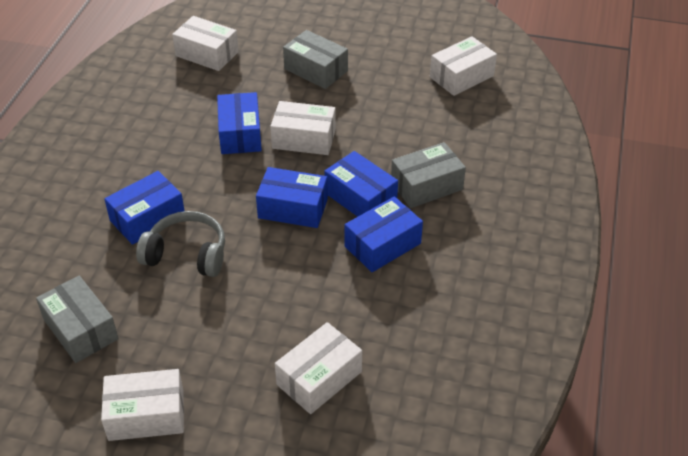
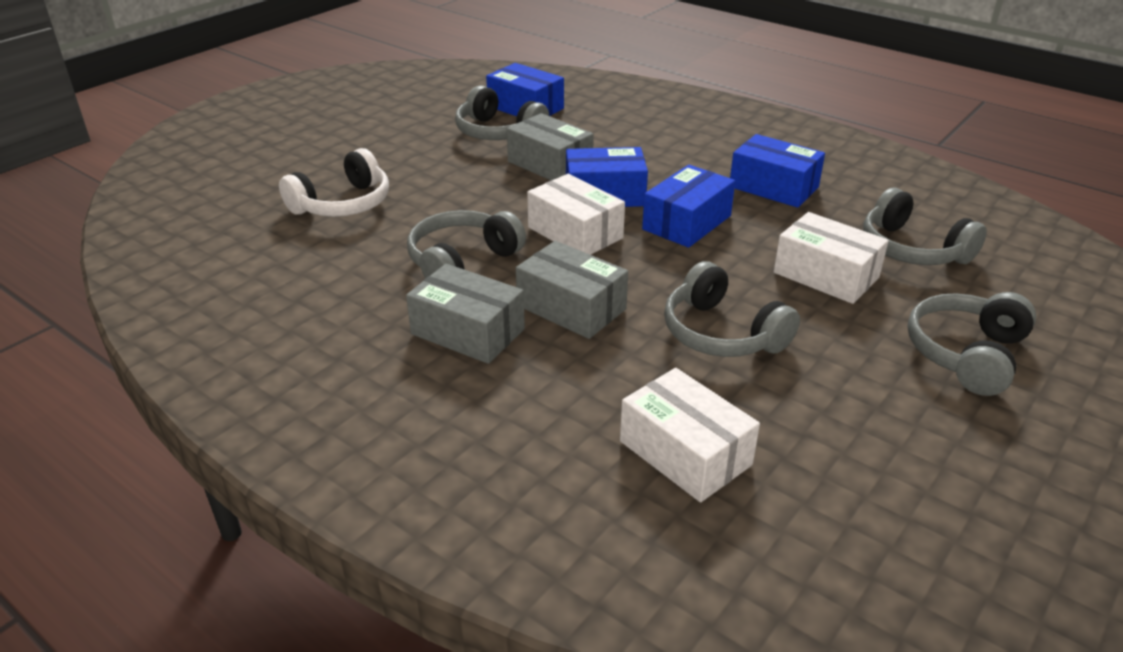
blue box: [104,171,184,245] [217,92,262,154] [256,167,328,228] [324,151,398,217] [345,196,423,272] = 5 -> [486,63,564,116] [566,147,648,207] [642,165,735,248] [730,134,825,208] = 4
grey headphones: [136,211,225,277] = 1 -> [407,210,526,278] [455,85,549,140] [664,261,800,357] [863,188,987,265] [907,292,1036,396] = 5
white box: [101,369,184,441] [172,16,239,71] [270,101,336,155] [275,322,362,414] [430,36,497,96] = 5 -> [527,174,625,255] [620,368,760,502] [774,212,889,304] = 3
white headphones: none = 0 -> [279,148,389,217] = 1

